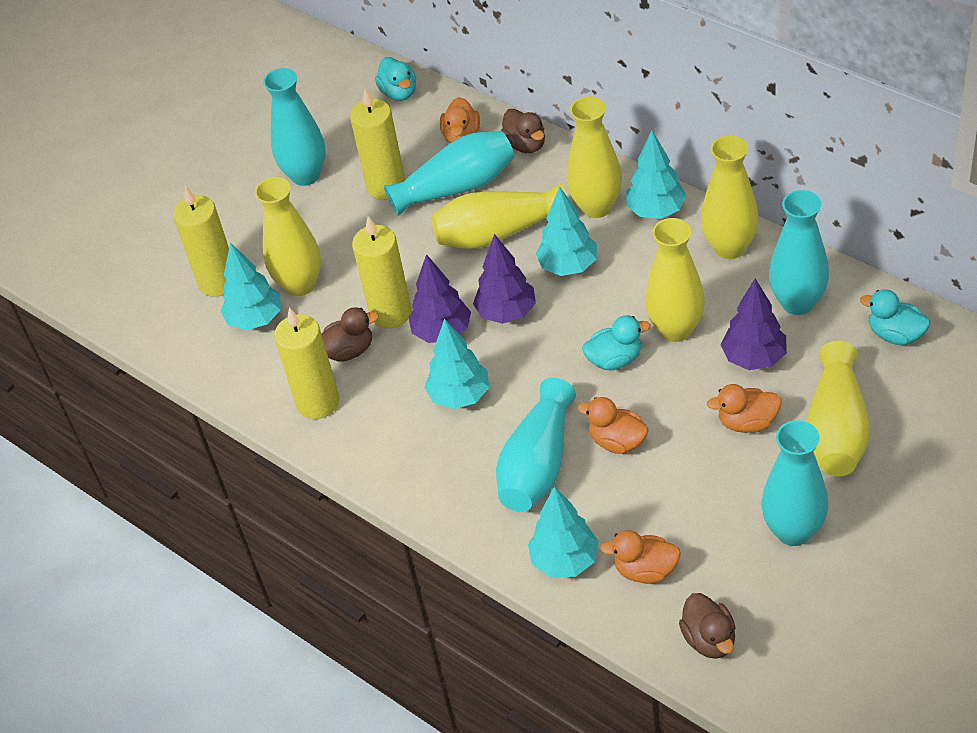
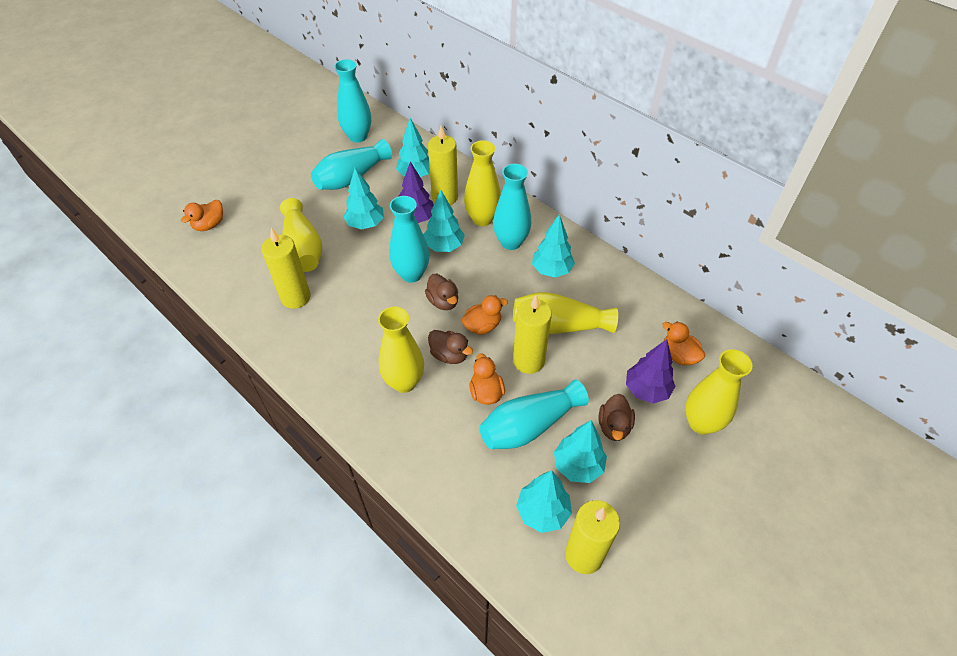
purple tree: [408,254,471,343] [473,234,536,324] [721,279,787,370] = 3 -> [399,161,434,223] [626,339,675,403] = 2
turquoise duck: [375,57,416,101] [582,315,650,370] [860,289,930,345] = 3 -> none = 0
turquoise tree: [220,243,281,330] [424,319,489,409] [528,486,599,578] [536,186,597,276] [626,131,686,219] = 5 -> [344,168,384,230] [396,118,430,177] [423,190,465,252] [516,470,572,533] [532,214,575,277] [554,420,607,483] = 6
yellow vase: [255,177,321,296] [431,184,567,249] [567,97,622,218] [645,218,705,342] [701,135,759,259] [807,341,870,476] = 6 -> [280,198,322,272] [378,307,424,393] [464,140,501,226] [513,292,618,334] [685,349,752,435] = 5

